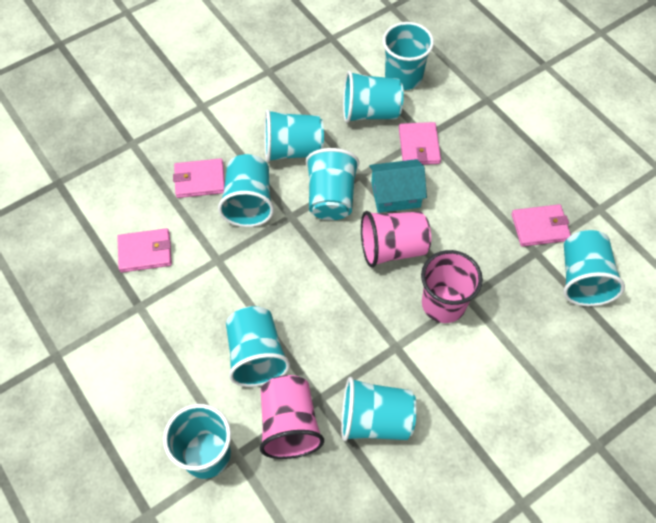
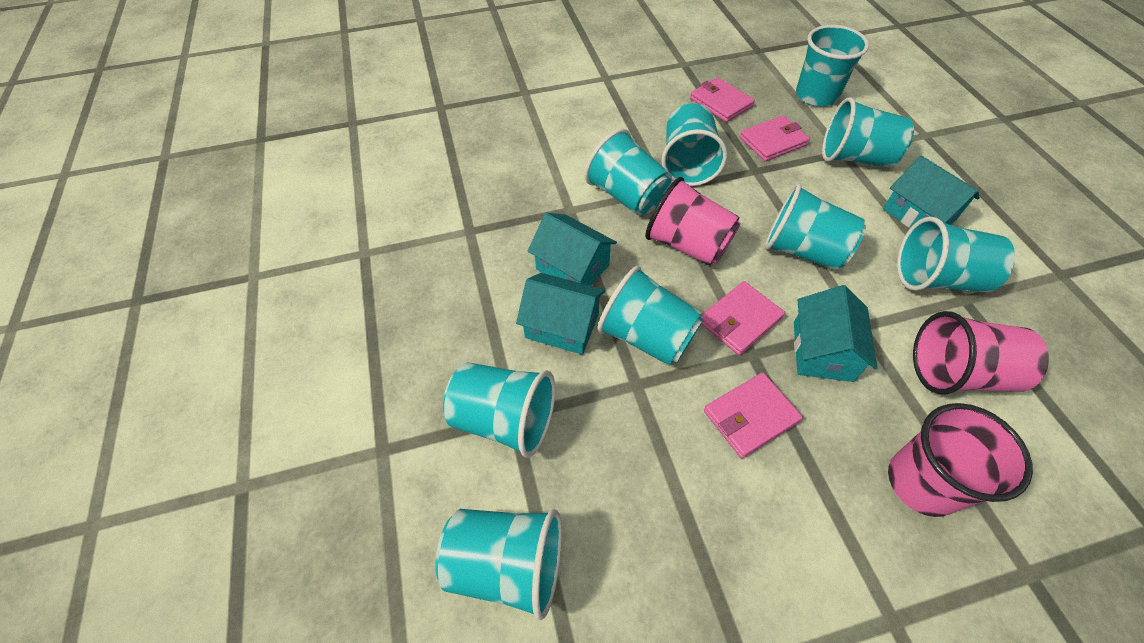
turquoise house: [369,159,427,213] = 1 -> [516,273,605,355] [528,213,617,286] [794,285,877,382] [883,156,980,228] = 4

